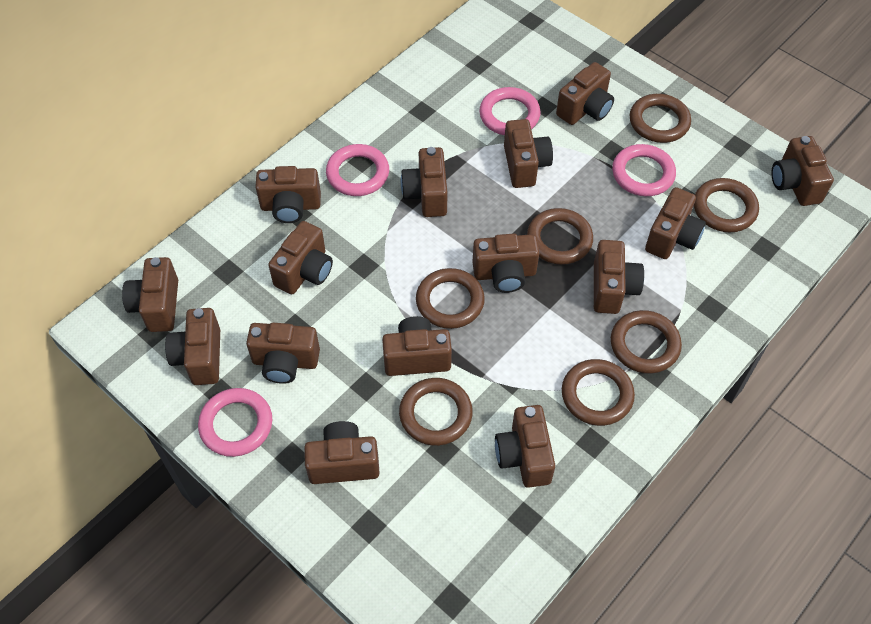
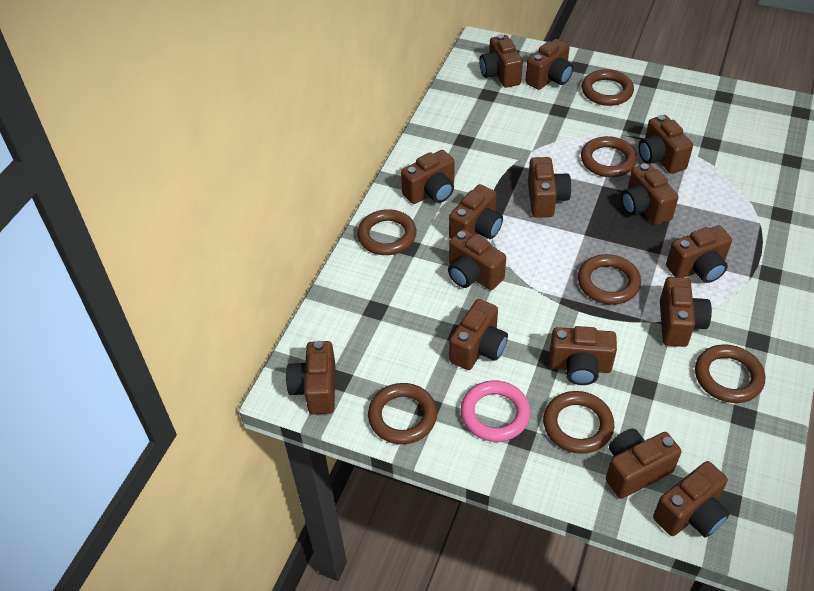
pink ring: [198,388,272,457] [326,144,389,196] [479,87,541,135] [612,144,676,196] = 4 -> [461,380,531,442] = 1

